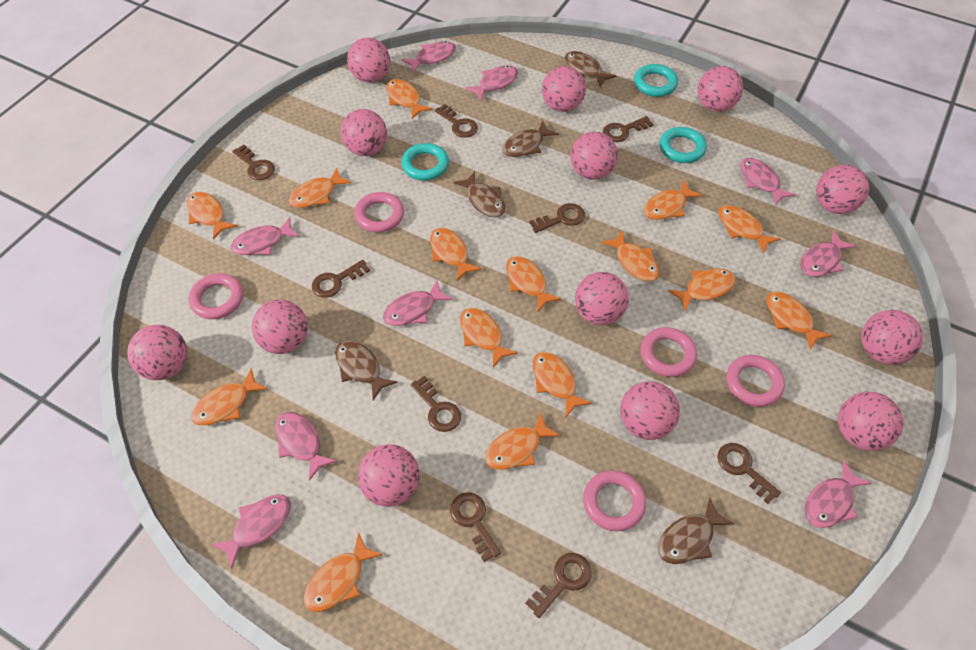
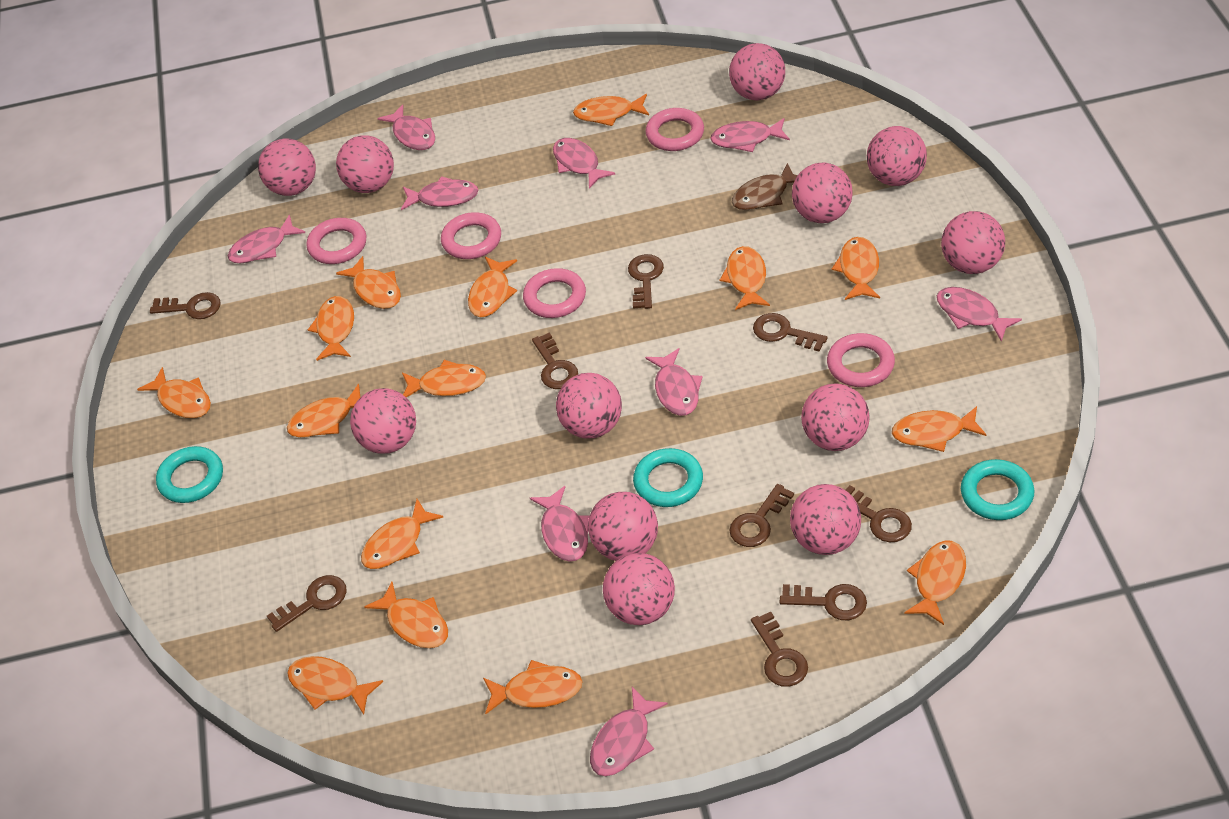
brown fish: [335,341,398,401] [453,172,505,217] [502,120,559,157] [565,51,616,87] [658,498,734,564] = 5 -> [732,163,797,210] = 1
pink ball: [127,325,187,380] [252,300,308,354] [341,109,387,156] [347,38,390,83] [358,444,420,507] [542,66,586,112] [571,132,618,180] [575,272,629,325] [620,381,680,440] [698,66,743,112] [816,165,869,214] [838,392,903,451] [861,310,923,365] = 13 -> [258,139,316,196] [336,135,394,193] [350,388,416,454] [556,373,622,439] [588,492,658,561] [603,553,675,625] [729,43,785,101] [790,484,861,555] [792,163,853,223] [801,383,870,451] [867,126,927,186] [941,211,1005,274] = 12

